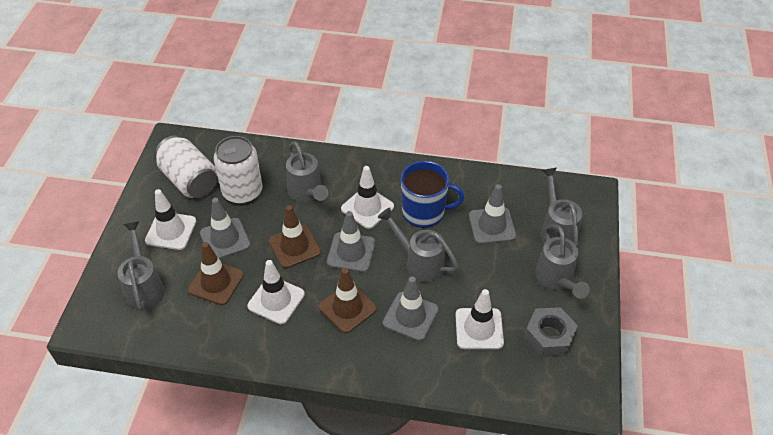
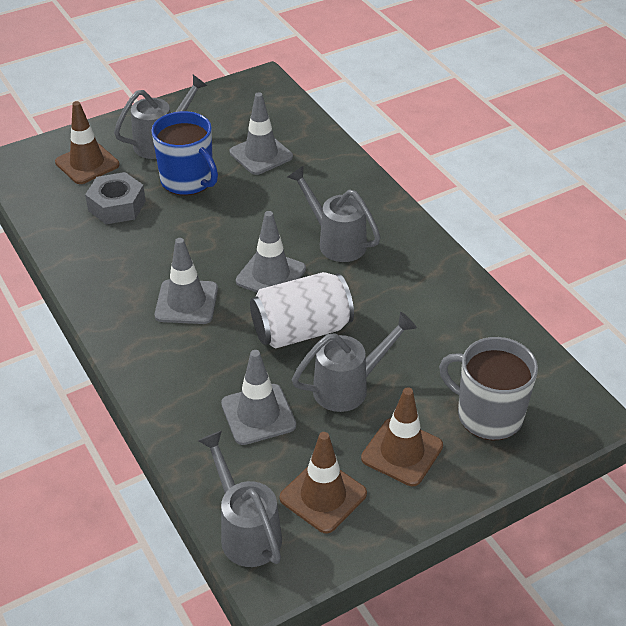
grey mug: none = 0 -> [439,337,538,441] = 1
grey watering can: [117,221,165,311] [286,141,328,202] [378,208,459,282] [535,224,590,299] [541,168,582,247] = 5 -> [114,75,208,159] [198,431,282,567] [288,166,381,262] [292,312,417,412] = 4
white can: [154,135,217,198] [214,136,263,204] = 2 -> [250,272,354,349] = 1
white traffic cone: [145,189,196,250] [247,260,305,324] [341,166,394,229] [455,289,504,349] = 4 -> none = 0

